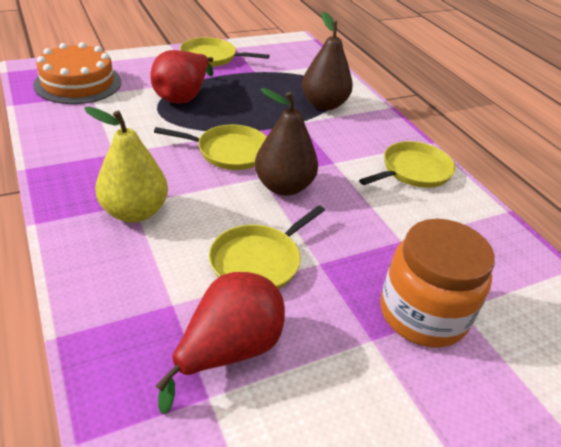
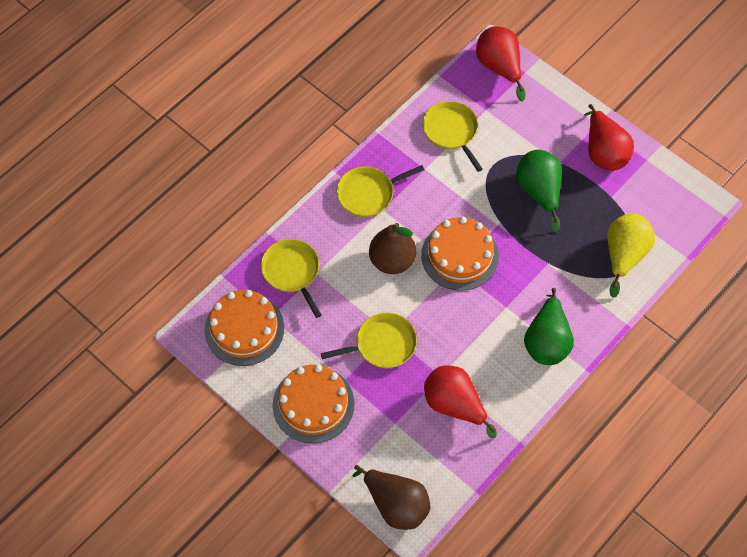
green pear: none = 0 -> [516,150,562,232] [524,288,574,365] = 2
orange cake: [33,42,121,104] = 1 -> [205,290,284,366] [273,364,355,443] [421,217,499,291] = 3
orange jar: [381,219,495,348] = 1 -> none = 0
red pear: [150,50,213,104] [155,272,285,414] = 2 -> [424,366,497,439] [476,26,525,101] [584,104,634,171] = 3

